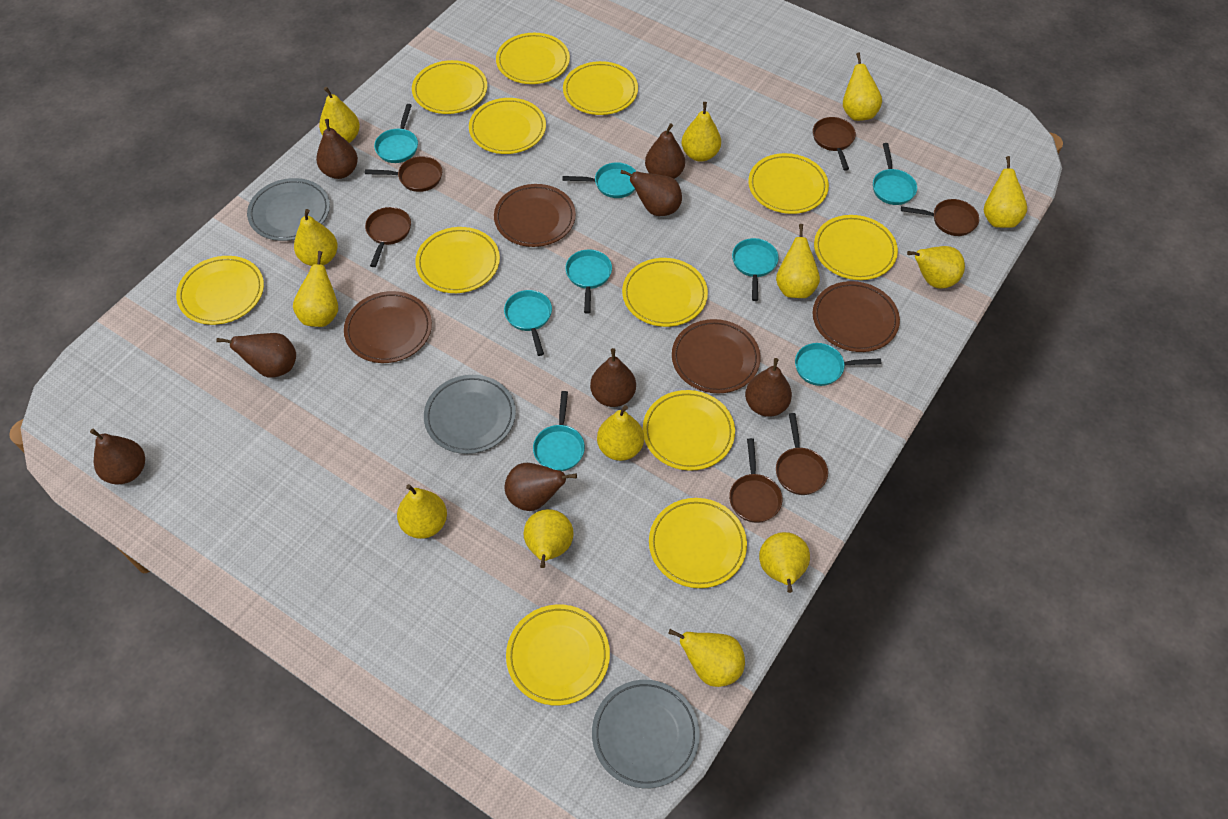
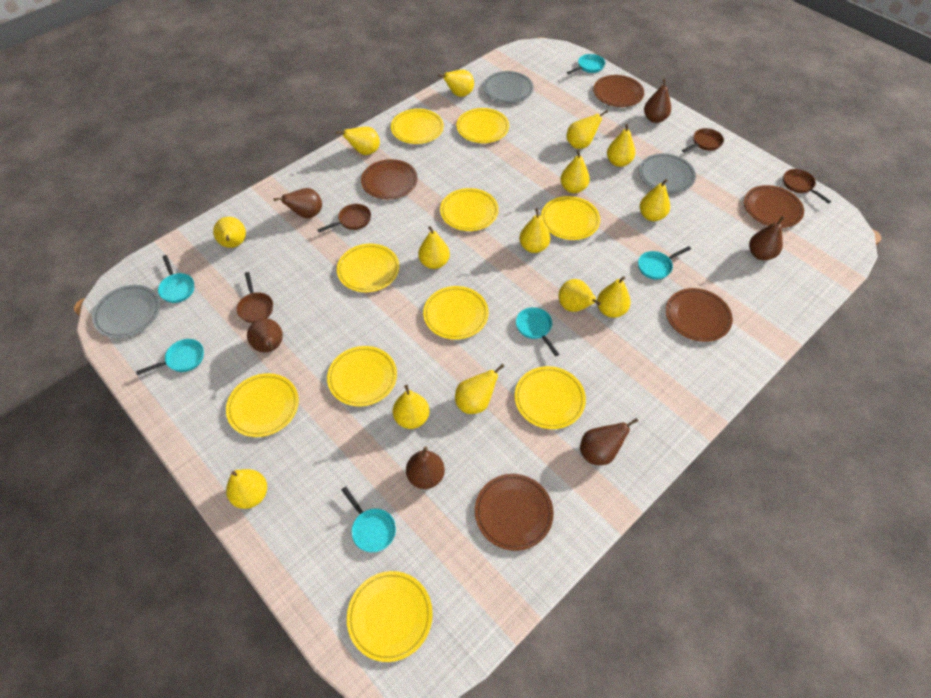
brown pan: [365,156,442,192] [365,207,411,267] [729,438,783,523] [776,413,828,495] [813,117,856,170] [901,199,979,236] = 6 -> [237,272,273,323] [317,204,371,233] [682,128,724,152] [783,169,831,203] = 4
brown pear: [90,429,145,485] [217,333,296,378] [316,119,358,179] [505,463,577,511] [590,348,636,407] [620,170,682,216] [645,123,685,179] [745,358,792,417] = 8 -> [247,318,283,352] [274,188,322,218] [406,446,445,489] [580,418,638,465] [644,78,671,123] [749,216,785,260] = 6
brown plate: [344,291,432,363] [494,184,576,247] [672,319,760,393] [813,281,900,352] = 4 -> [361,159,418,199] [475,474,554,551] [593,75,644,107] [666,288,733,342] [744,185,804,228] = 5
turquoise pan: [374,104,418,163] [504,290,552,356] [533,391,585,471] [562,162,637,198] [565,249,612,314] [732,238,779,301] [795,343,881,386] [873,143,917,205] = 8 -> [136,339,204,375] [158,255,194,303] [342,487,396,552] [516,307,559,356] [567,54,605,74] [638,246,691,280] = 6
yellow pear: [293,251,338,327] [294,209,338,266] [319,87,360,143] [397,484,447,539] [523,509,574,568] [597,405,644,461] [668,629,745,687] [681,102,721,162] [759,532,810,593] [776,224,820,298] [843,52,882,121] [907,246,965,289] [984,156,1027,228] = 13 -> [213,217,246,248] [226,469,267,509] [336,127,380,155] [393,385,429,429] [418,226,450,269] [438,70,474,97] [455,364,505,414] [519,208,550,253] [559,279,601,312] [560,150,590,193] [566,110,608,149] [597,276,631,318] [607,124,635,167] [640,179,670,221] = 14
yellow plate: [176,256,264,325] [412,60,487,114] [415,227,500,293] [469,98,546,154] [496,33,570,84] [506,604,610,706] [563,61,638,115] [622,258,708,327] [643,390,735,471] [649,498,747,588] [748,153,829,214] [814,215,898,280] = 12 -> [226,373,299,437] [327,346,397,406] [337,244,399,292] [347,571,433,662] [391,109,444,144] [423,286,489,340] [440,188,499,231] [456,108,509,143] [515,366,586,429] [541,196,600,240] = 10

